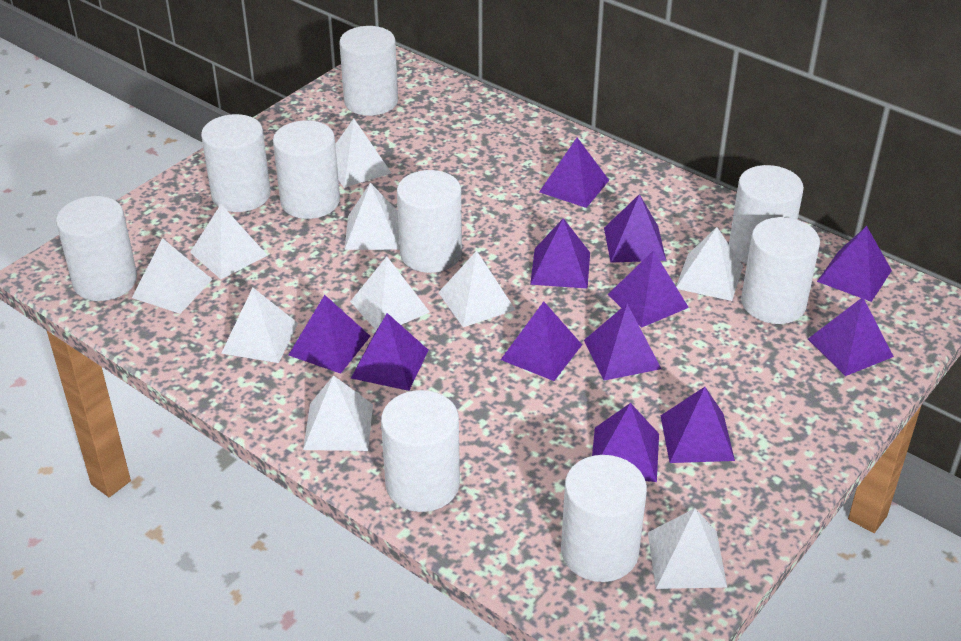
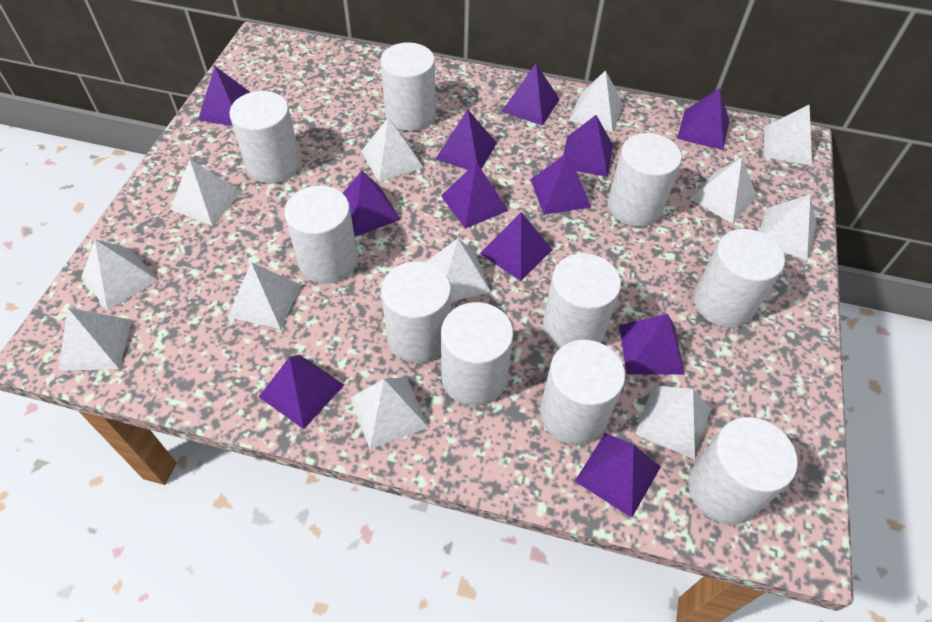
white cylinder: [56,196,137,301] [201,114,271,212] [273,120,340,219] [339,26,398,116] [381,390,460,512] [397,170,462,273] [561,455,647,582] [729,165,804,264] [741,217,820,324] = 9 -> [229,91,301,183] [284,185,358,284] [381,42,436,131] [381,261,451,363] [441,302,513,406] [540,340,625,445] [543,253,621,349] [608,133,682,227] [688,417,798,525] [694,229,785,328] = 10
white pyramid: [132,238,212,314] [190,204,268,279] [221,288,298,363] [303,375,373,451] [335,119,391,188] [345,183,400,250] [350,257,430,331] [438,251,515,327] [648,508,727,589] [676,227,743,301] = 10 -> [59,308,132,371] [82,239,158,311] [170,159,242,226] [228,262,301,329] [351,377,428,449] [361,117,424,182] [426,239,491,302] [569,70,623,132] [635,385,711,460] [690,157,757,224] [759,194,817,260] [764,104,812,166] = 12

